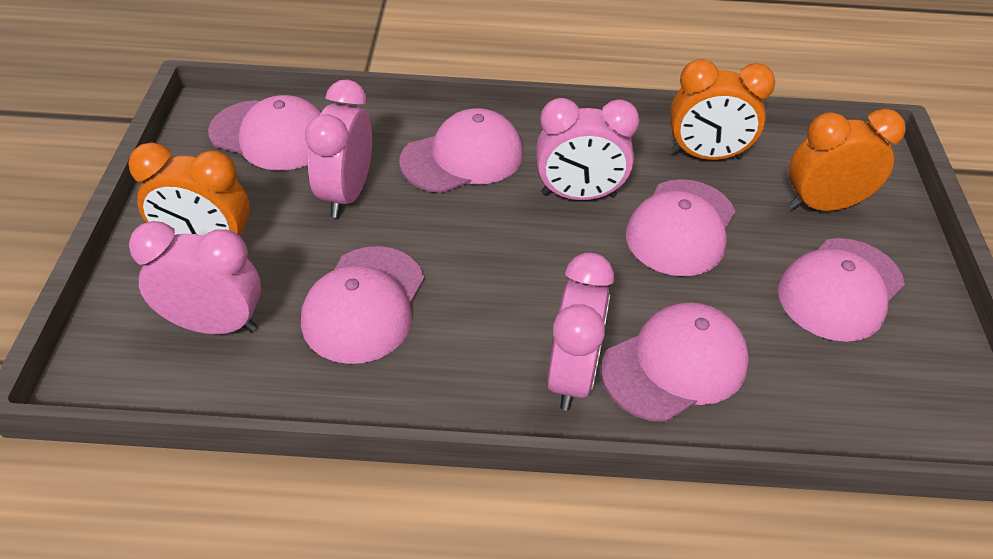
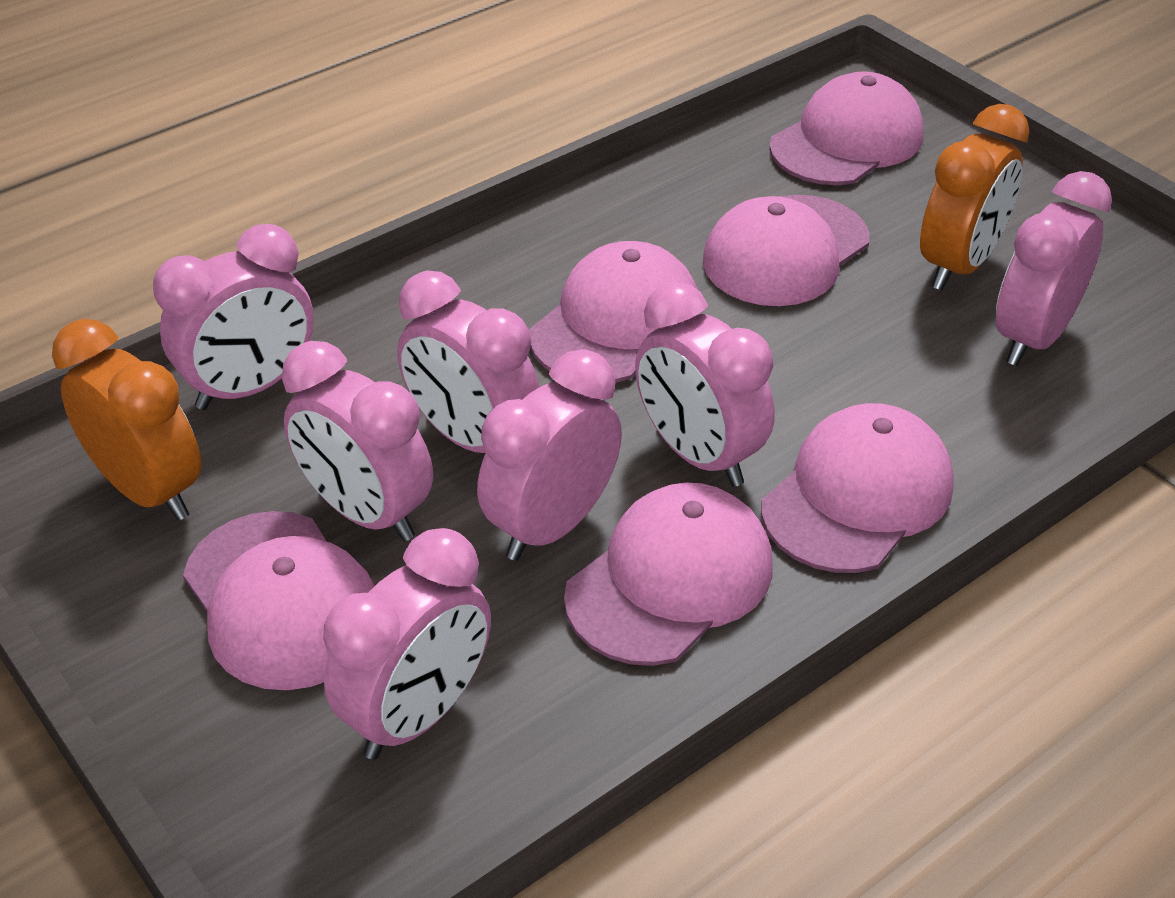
orange clock: [129,142,250,236] [670,59,775,160] [789,109,906,211] = 3 -> [52,319,201,521] [920,104,1029,290] = 2
pink clock: [129,221,261,334] [305,80,372,218] [536,98,640,200] [547,252,614,411] = 4 -> [153,224,314,410] [282,341,433,541] [323,528,491,760] [397,271,539,453] [477,349,622,561] [635,282,775,487] [996,171,1112,366] = 7

